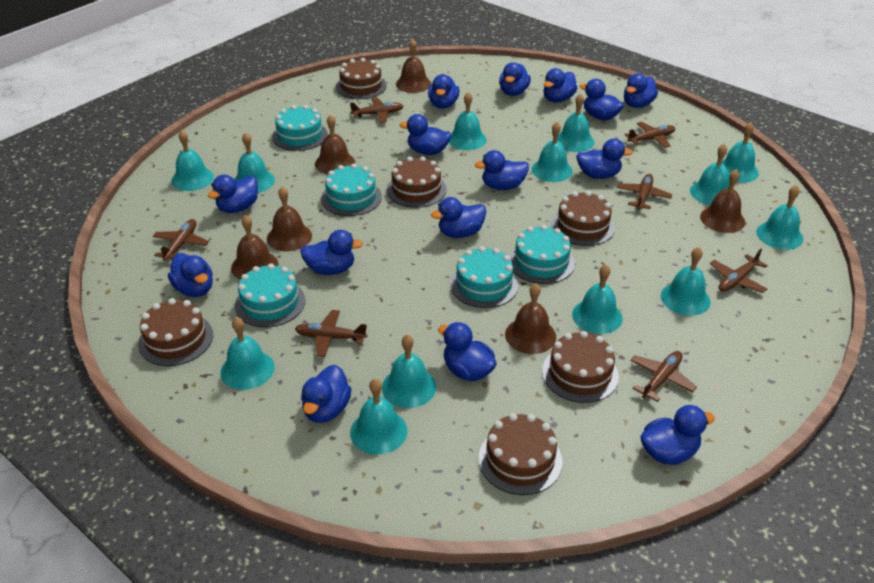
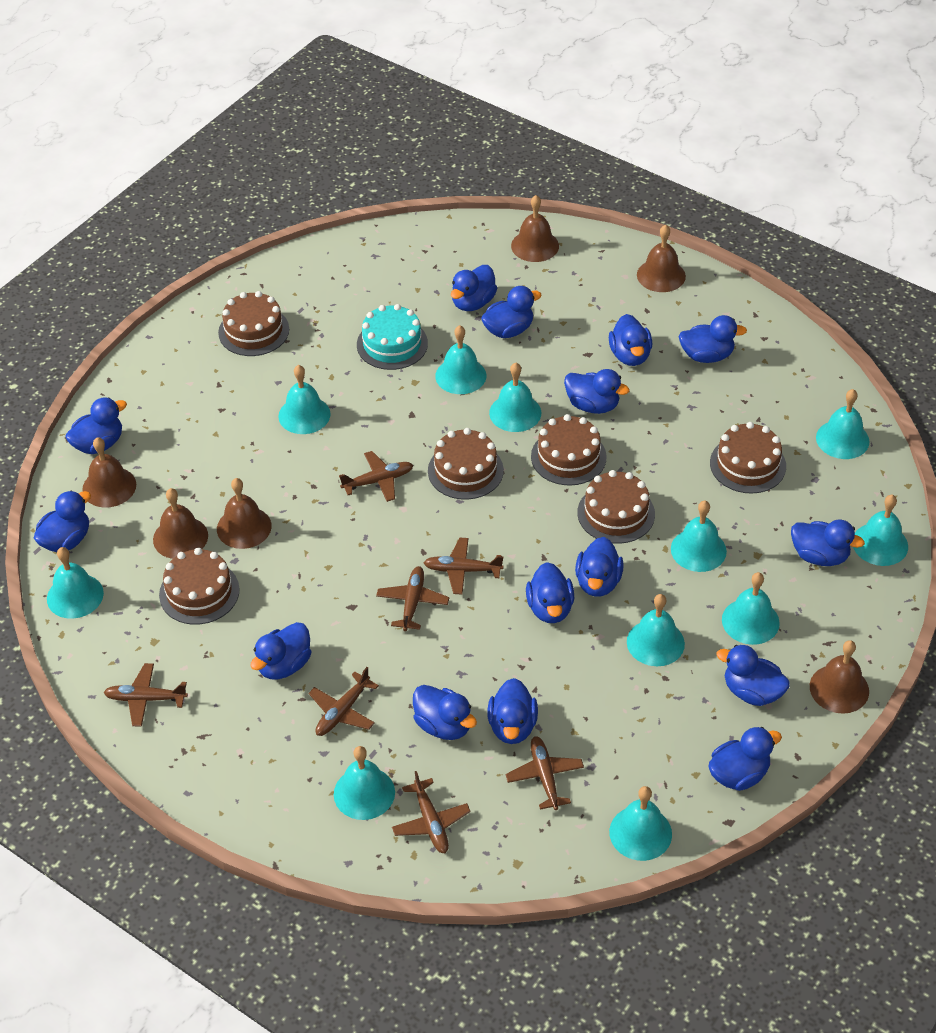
turquoise bell: [172,130,214,191] [221,317,275,390] [234,132,275,193] [350,379,407,455] [382,334,436,408] [449,92,487,150] [532,122,573,182] [557,93,595,152] [572,264,623,334] [661,247,711,316] [690,144,729,205] [722,122,759,183] [756,185,803,250] = 13 -> [47,547,104,619] [278,365,331,434] [334,746,395,820] [435,325,486,394] [489,363,541,432] [609,786,672,861] [627,594,685,666] [671,501,727,572] [722,572,780,645] [816,389,870,459] [853,495,908,566] = 11
turquoise cake: [235,263,305,327] [272,105,328,151] [321,164,382,216] [450,246,518,308] [509,225,575,284] = 5 -> [357,304,428,370] = 1

